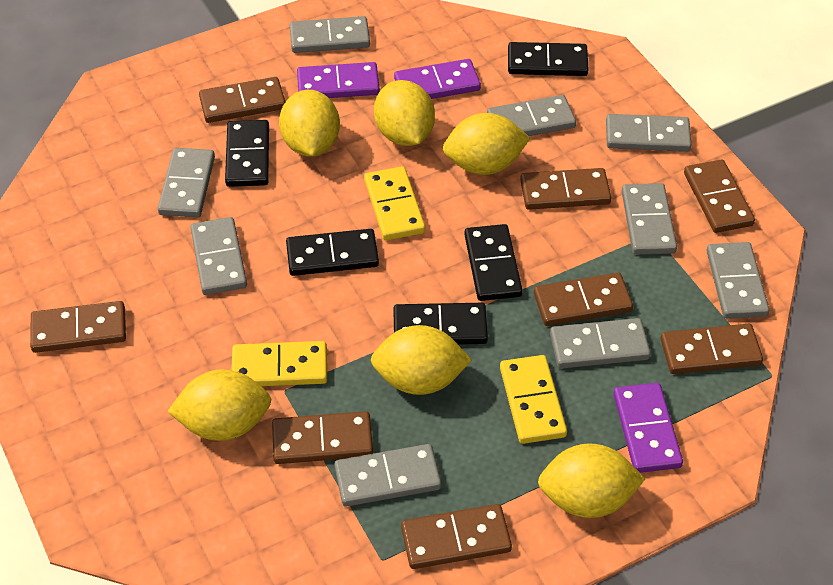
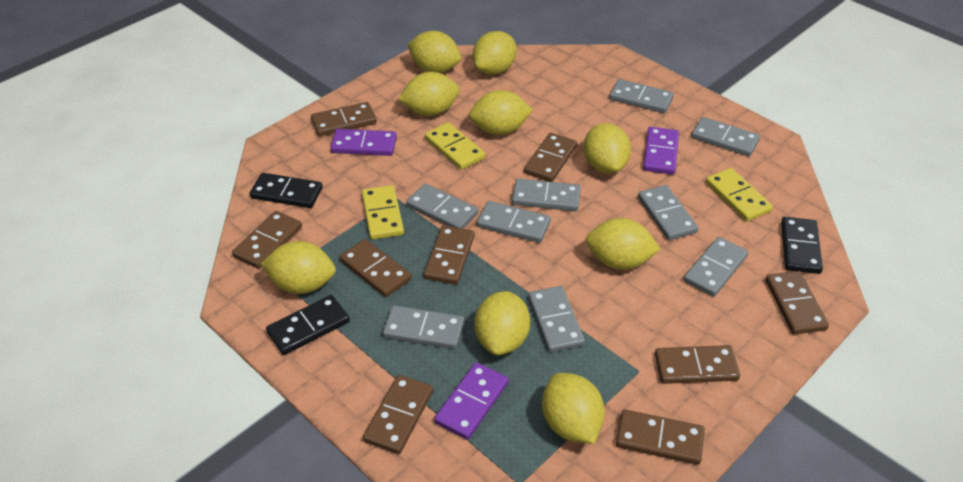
black domino: [225,120,269,187] [286,229,379,276] [393,303,488,345] [465,224,522,301] [508,42,589,76] = 5 -> [250,173,323,208] [266,295,350,355] [781,217,823,274] = 3
brown domino: [30,301,126,353] [199,77,285,123] [272,411,373,464] [401,504,512,569] [520,168,611,210] [534,273,633,326] [660,324,763,374] [684,160,755,233] = 8 -> [232,211,302,269] [311,102,377,136] [339,239,412,297] [363,375,433,454] [424,226,475,285] [524,133,577,182] [616,409,705,465] [655,345,740,384] [766,271,829,334] = 9
yellow lemon: [167,369,271,441] [279,90,340,157] [371,325,472,395] [374,80,435,146] [443,113,530,175] [538,444,645,518] = 6 -> [261,241,336,294] [398,72,460,116] [407,31,461,73] [469,90,533,135] [473,31,517,74] [474,291,530,355] [542,373,605,444] [584,123,631,173] [586,218,661,270] = 9

